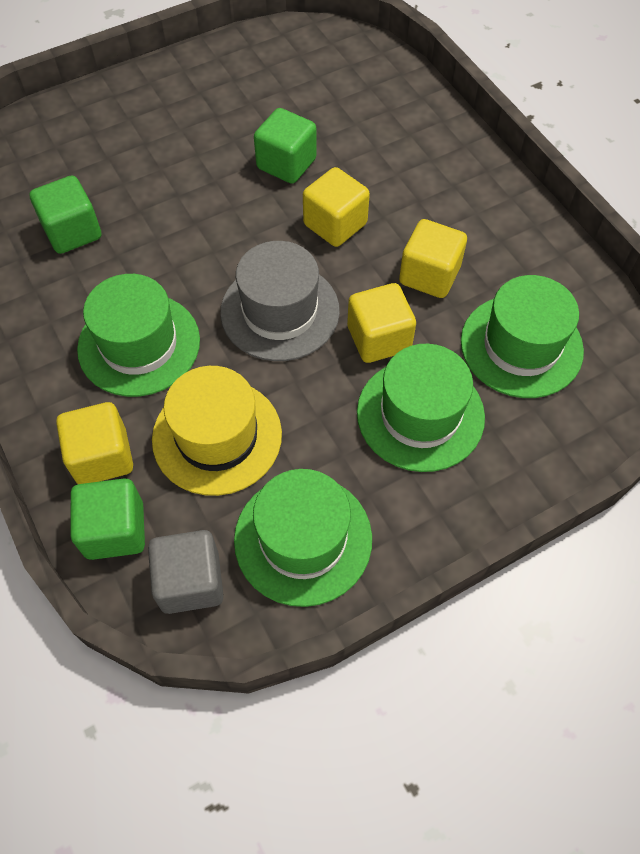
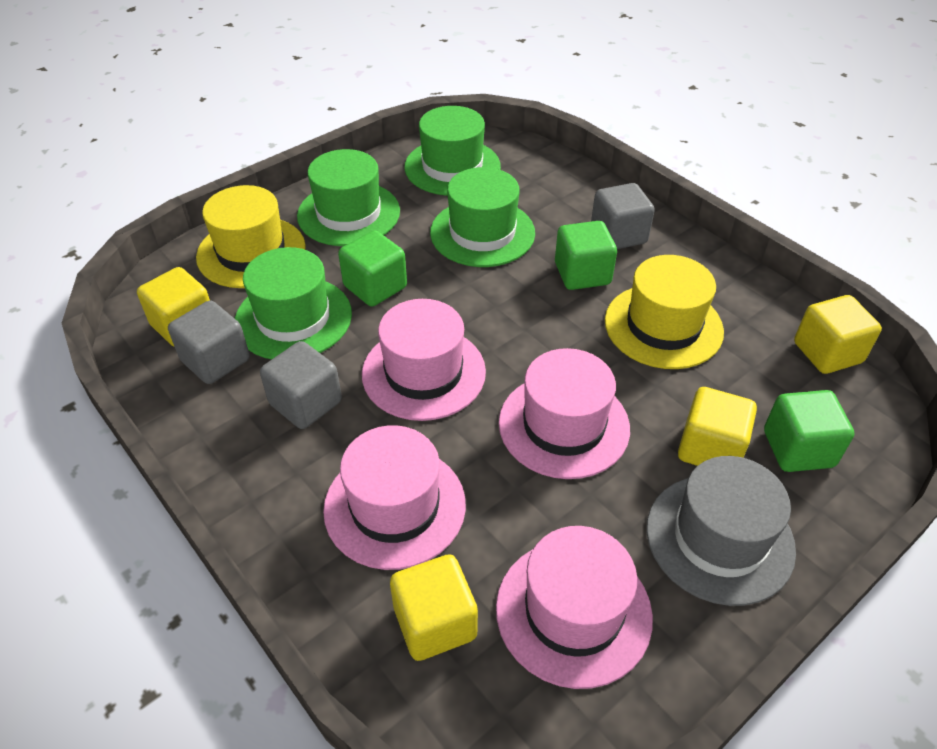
grey cube: [148,530,224,614] = 1 -> [168,301,250,384] [260,341,342,429] [591,183,655,249] = 3
pink hat: none = 0 -> [323,425,466,570] [362,299,486,421] [496,526,653,689] [499,348,630,479] = 4
yellow hat: [152,366,282,496] = 1 -> [196,185,306,288] [605,255,724,369] = 2

